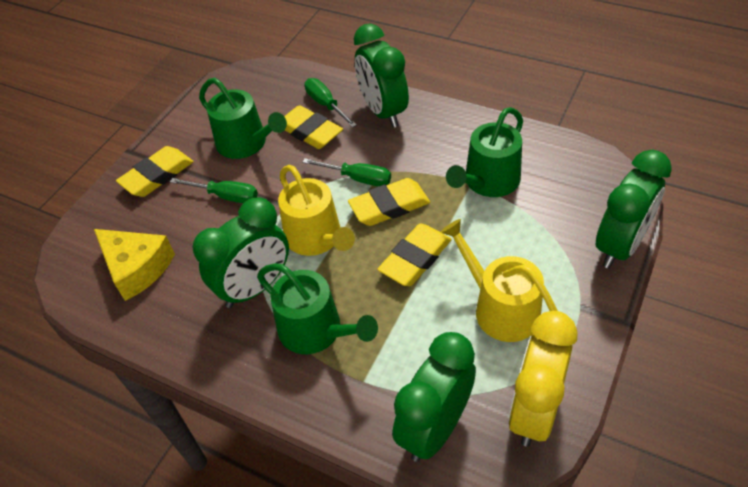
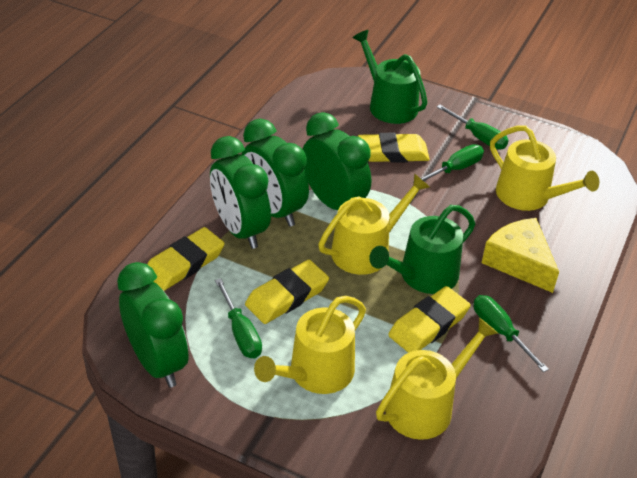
green screwdriver: [170,178,258,203] [302,158,391,186] [304,78,357,128] = 3 -> [215,278,262,358] [413,144,484,183] [437,105,509,149] [473,295,549,372] = 4
green watering can: [199,78,287,159] [257,263,378,354] [446,107,523,197] = 3 -> [352,30,428,124] [369,205,475,294] = 2
yellow clock: [508,311,578,447] = 1 -> none = 0
yellow watering can: [278,165,355,256] [441,219,558,342] = 2 -> [254,296,366,394] [318,173,430,275] [376,318,498,440] [490,126,599,211] = 4

